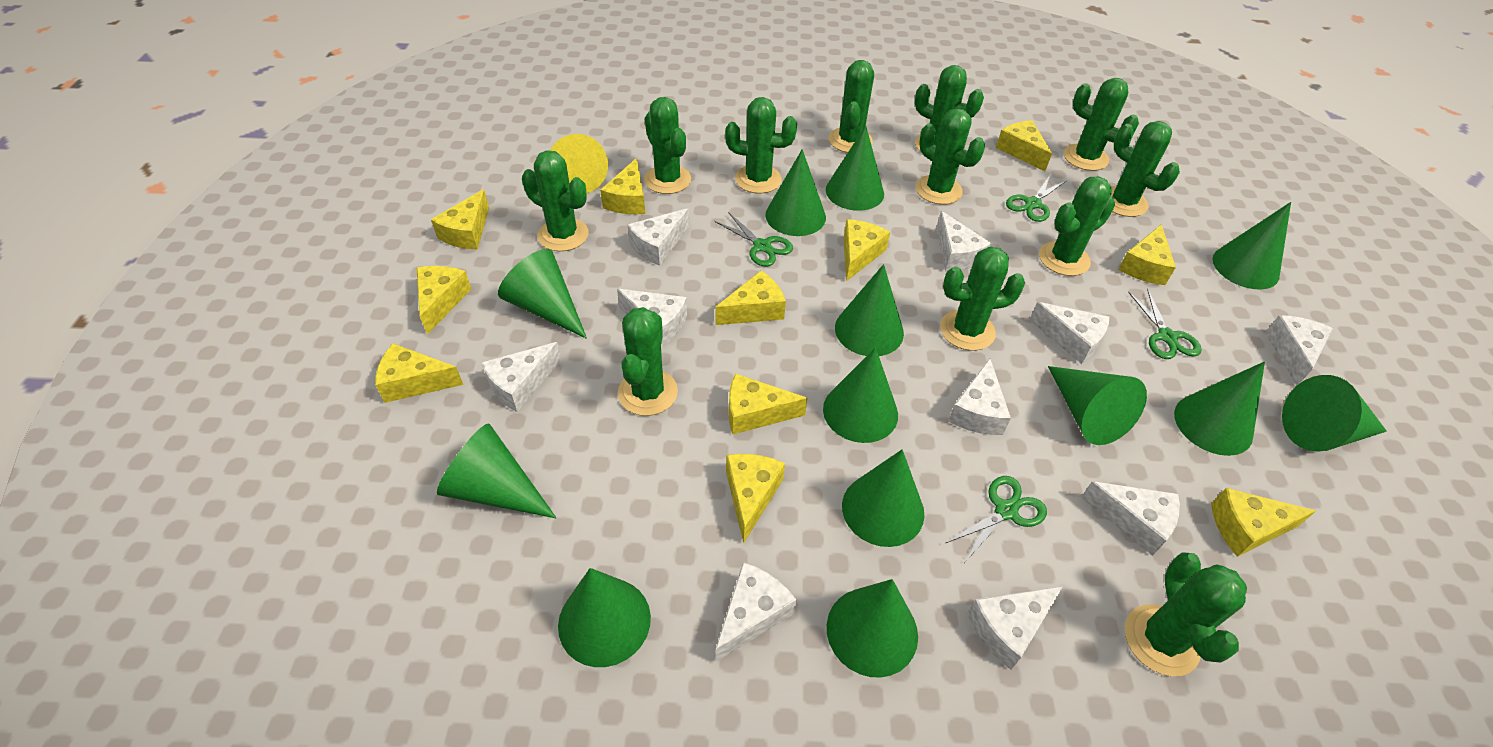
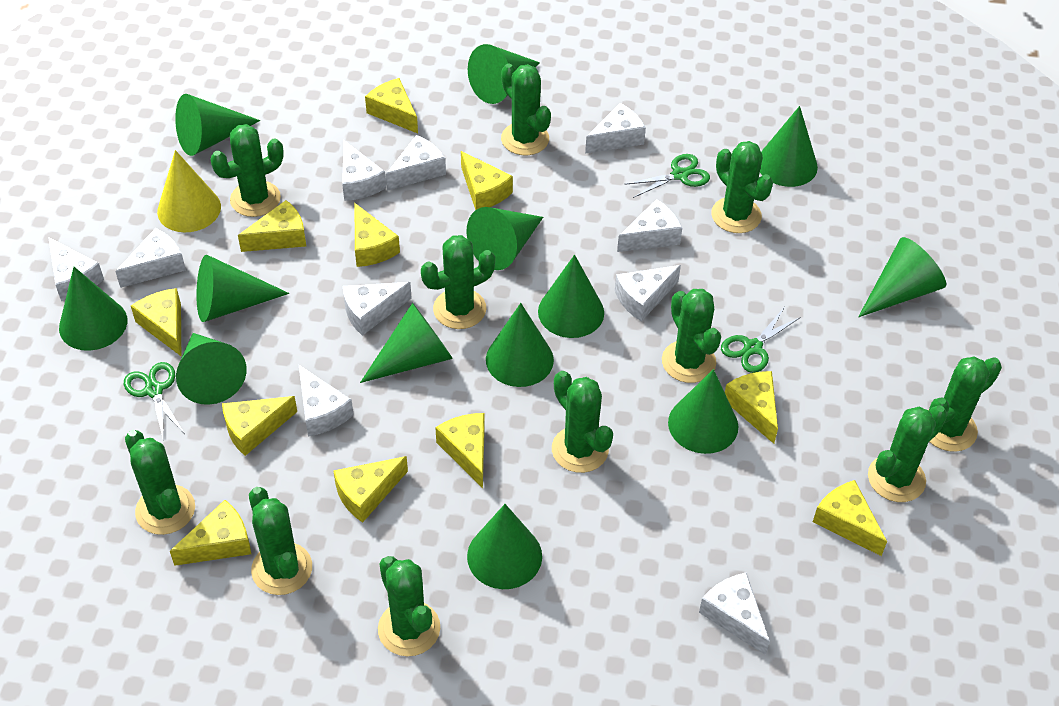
green cactus: [522,150,589,251] [618,307,678,416] [644,97,691,194] [725,97,797,194] [829,60,874,153] [915,65,984,152] [916,108,985,205] [940,246,1025,351] [1039,176,1115,276] [1064,78,1139,171] [1111,121,1180,217] [1125,552,1247,676] = 12 -> [125,430,195,535] [210,124,284,217] [249,487,312,595] [378,556,440,656] [421,235,495,329] [501,64,551,155] [552,371,613,473] [662,289,721,383] [711,141,773,233] [868,405,948,502] [929,356,1002,452] = 11
green scissors: [715,212,793,267] [946,476,1047,562] [1006,175,1067,222] [1128,289,1202,359] = 4 -> [124,362,185,441] [624,154,710,198] [721,308,801,373] = 3

